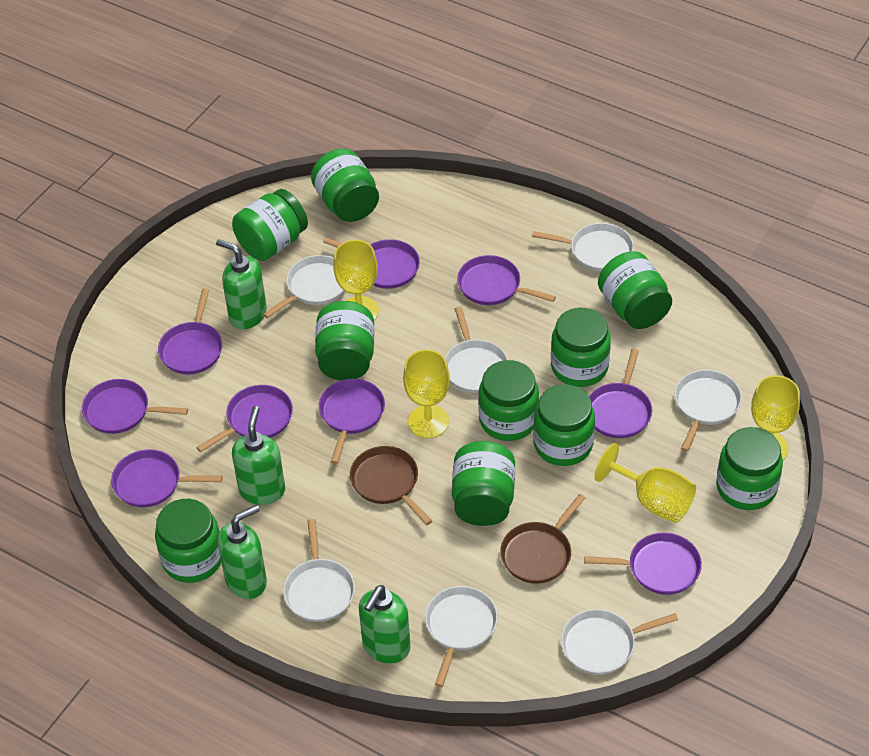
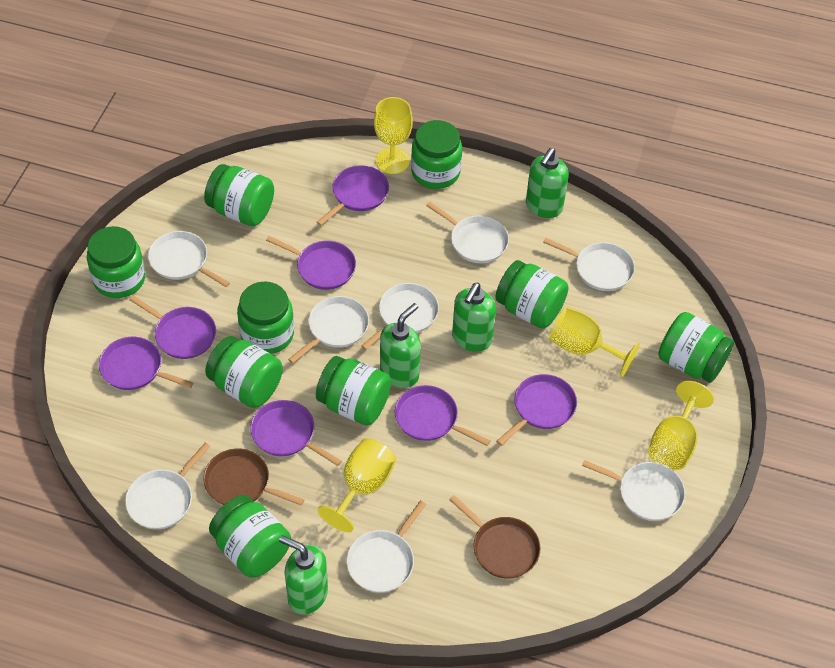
green jar: [155,499,221,583] [232,189,308,261] [311,149,379,222] [315,301,374,380] [452,441,515,526] [478,360,539,441] [533,384,595,466] [551,308,611,387] [598,251,672,329] [716,427,783,510] = 10 -> [87,226,145,298] [204,164,274,226] [205,336,283,408] [209,495,291,578] [237,281,294,354] [316,356,391,426] [411,120,462,189] [495,260,568,329] [658,312,734,383] = 9
purple pan: [82,379,188,434] [111,449,222,507] [158,288,222,374] [196,385,293,452] [319,379,385,464] [323,237,420,289] [457,255,556,305] [584,532,702,595] [589,349,652,438] = 9 -> [99,337,193,390] [129,295,216,359] [250,400,342,466] [266,236,356,290] [317,165,389,226] [395,385,490,446] [496,374,577,446] = 7
white pan: [263,255,344,318] [283,519,355,622] [425,586,498,687] [445,306,508,393] [532,223,634,272] [561,609,678,675] [675,370,742,452] = 7 -> [125,443,211,529] [148,231,230,287] [288,296,369,364] [347,501,426,593] [361,283,439,350] [426,202,509,263] [543,238,635,291] [582,460,685,521] = 8

